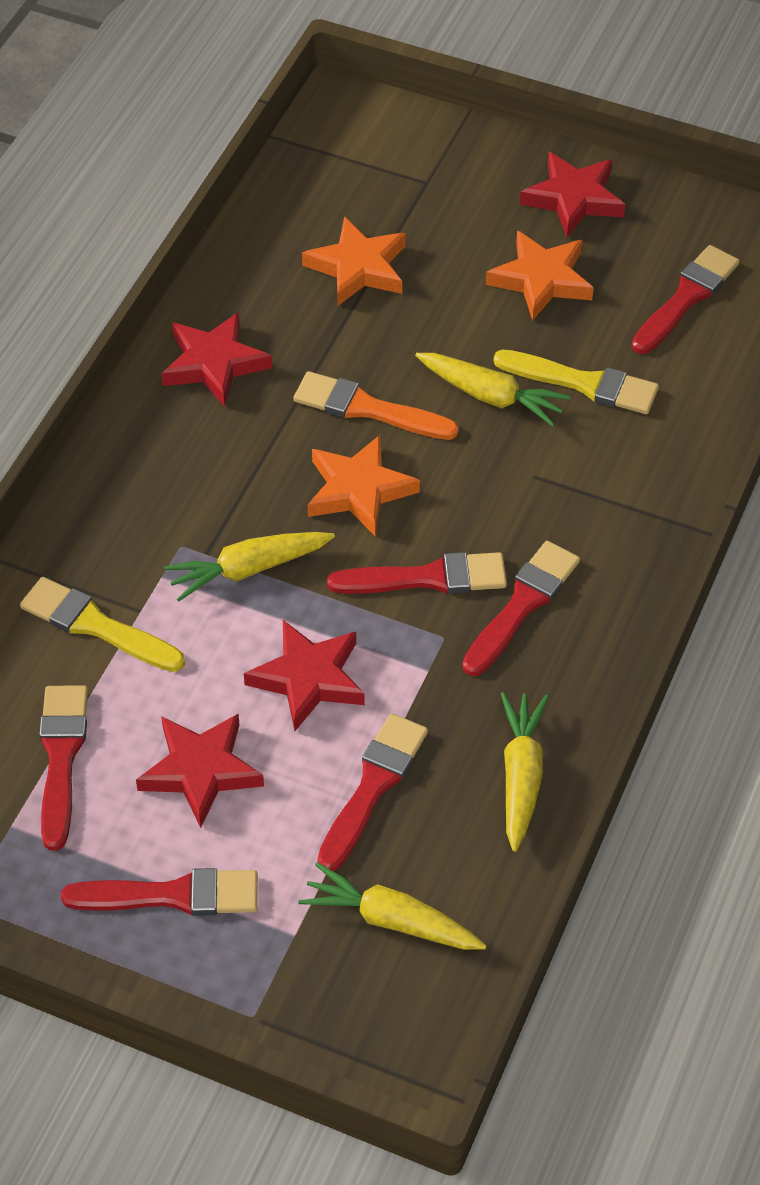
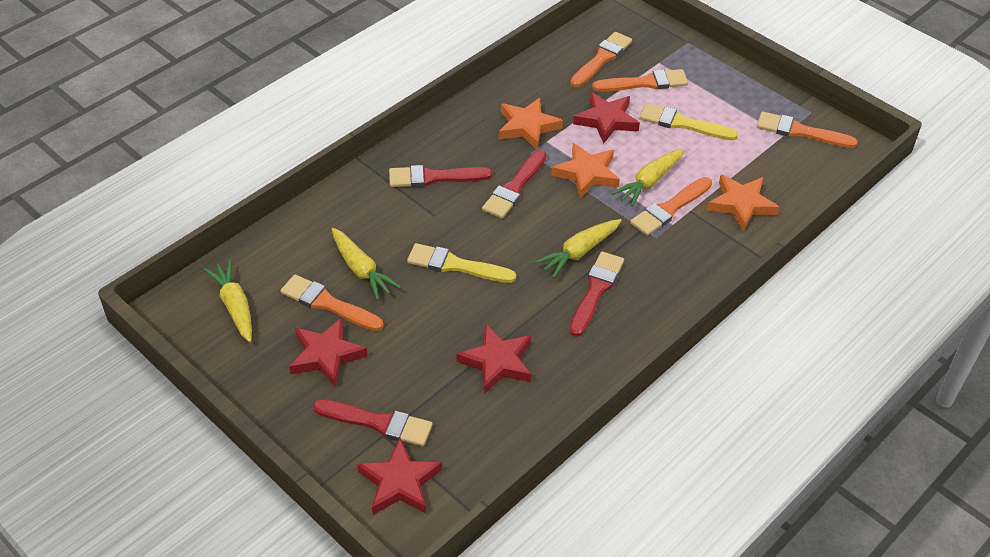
orange brush: [294,371,459,440] = 1 -> [280,274,384,331] [570,32,632,87] [592,69,688,92] [630,177,712,236] [757,112,858,148] = 5
red brush: [39,685,88,851] [61,868,258,916] [317,713,428,871] [327,552,507,594] [462,541,580,676] [632,245,740,354] = 6 -> [313,399,433,446] [389,165,492,187] [482,150,547,219] [569,251,624,337] = 4

